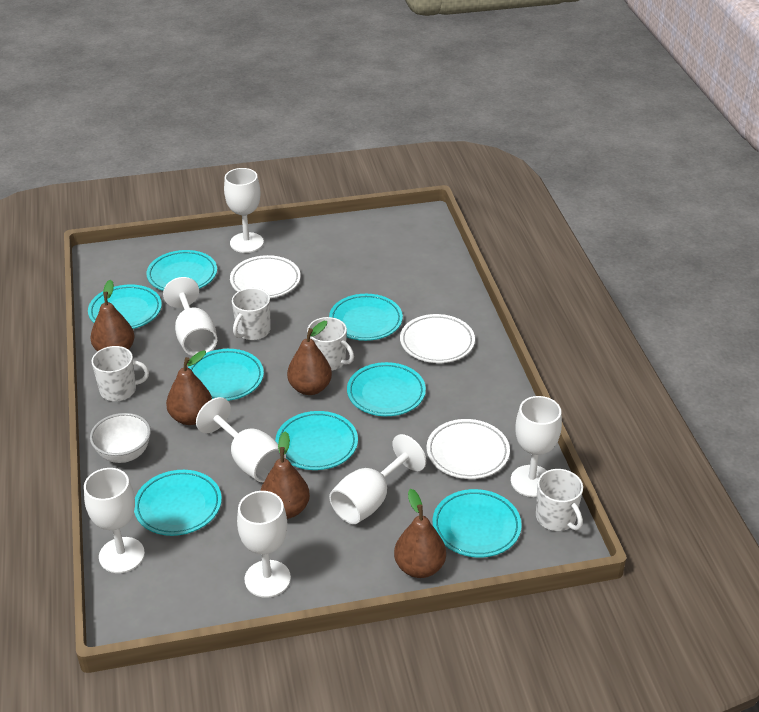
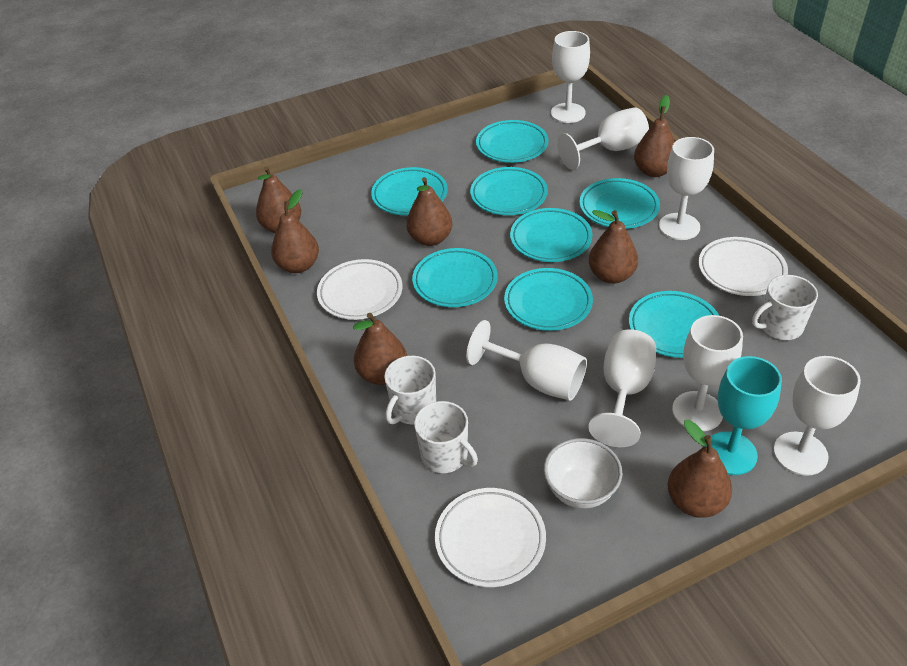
brown pear: [91,280,135,352] [166,351,212,425] [260,431,310,519] [287,321,332,395] [394,489,446,578] = 5 -> [256,166,301,233] [271,189,319,273] [353,313,407,385] [406,177,452,246] [589,210,638,284] [634,95,675,177] [667,420,732,518] = 7
turquoise goblet: none = 0 -> [704,356,782,475] = 1
white mug: [92,346,149,401] [232,288,271,340] [307,317,354,371] [536,469,583,531] = 4 -> [384,356,436,425] [414,401,478,473] [752,275,818,340] = 3

